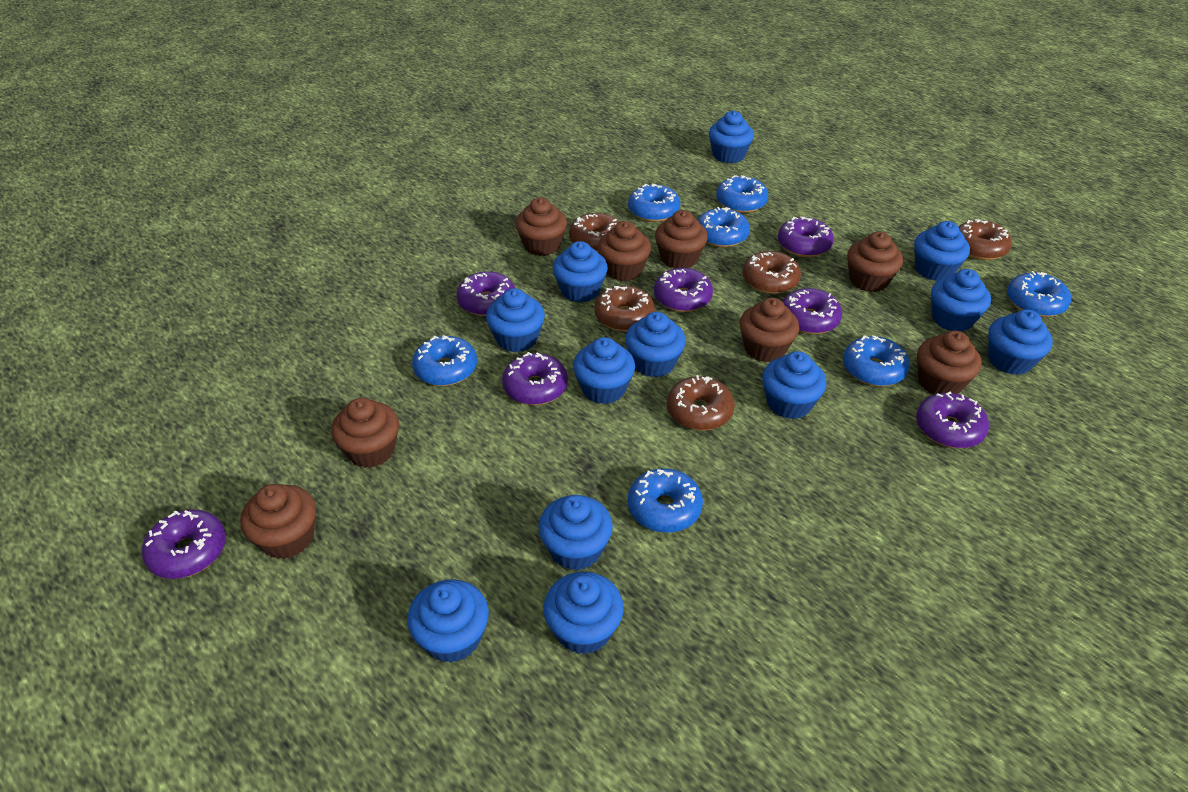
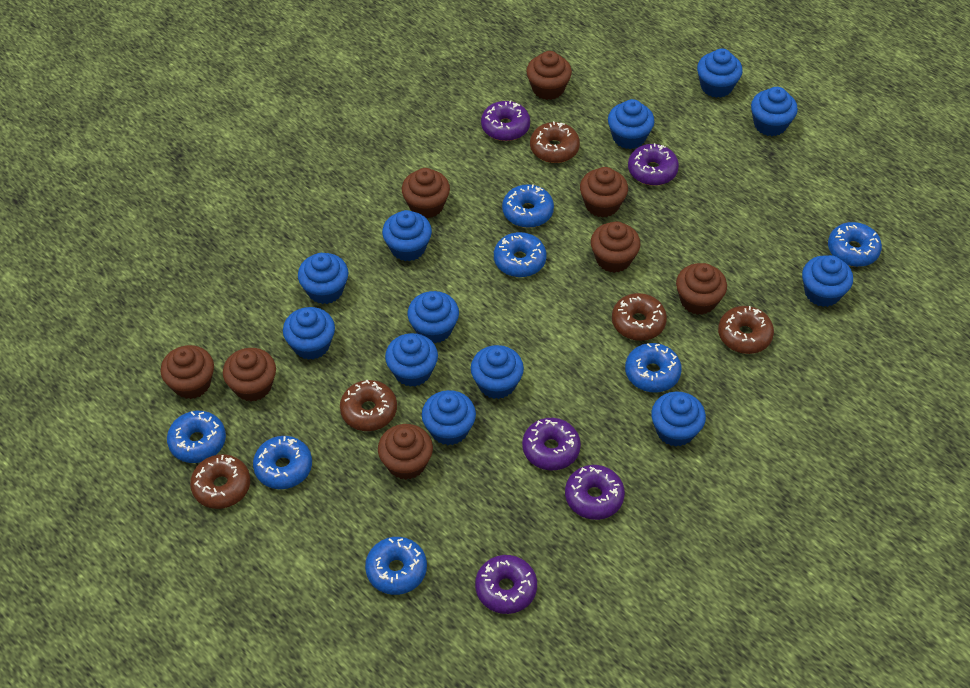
purple donut: [142,509,226,579] [456,271,515,316] [502,352,568,405] [654,268,713,312] [778,216,834,257] [782,288,842,334] [916,392,989,448] = 7 -> [475,555,537,614] [481,100,530,141] [522,418,581,470] [565,465,625,520] [628,143,679,186] = 5

